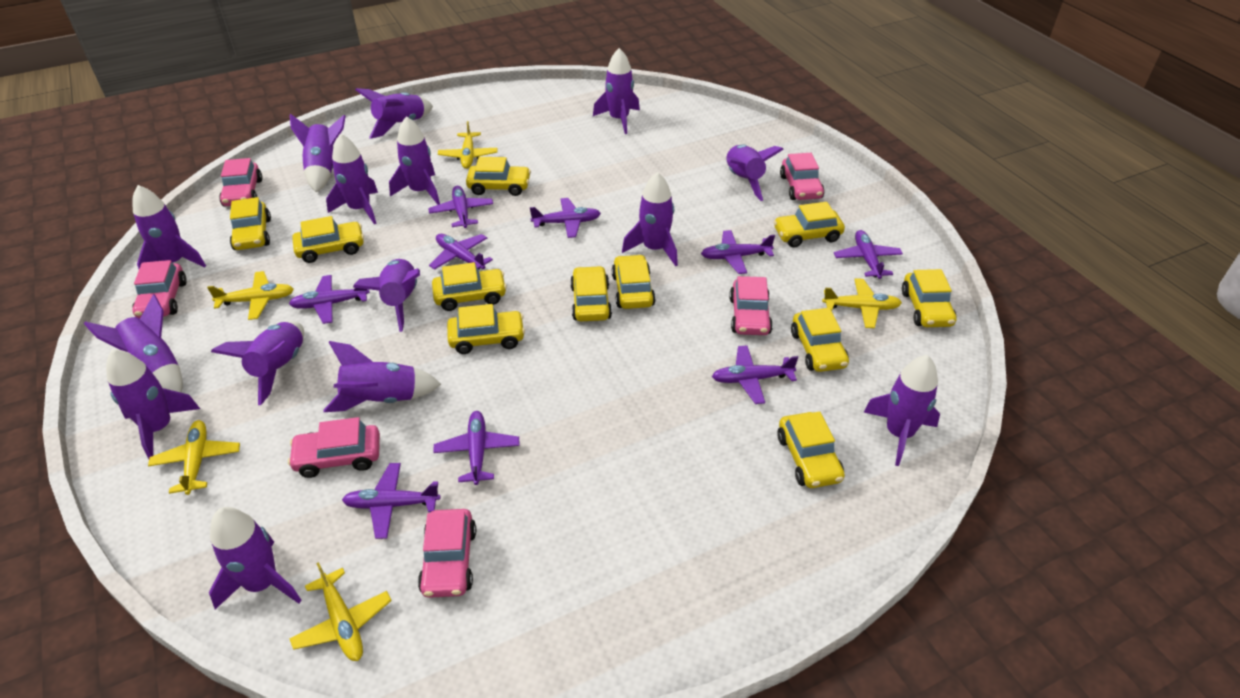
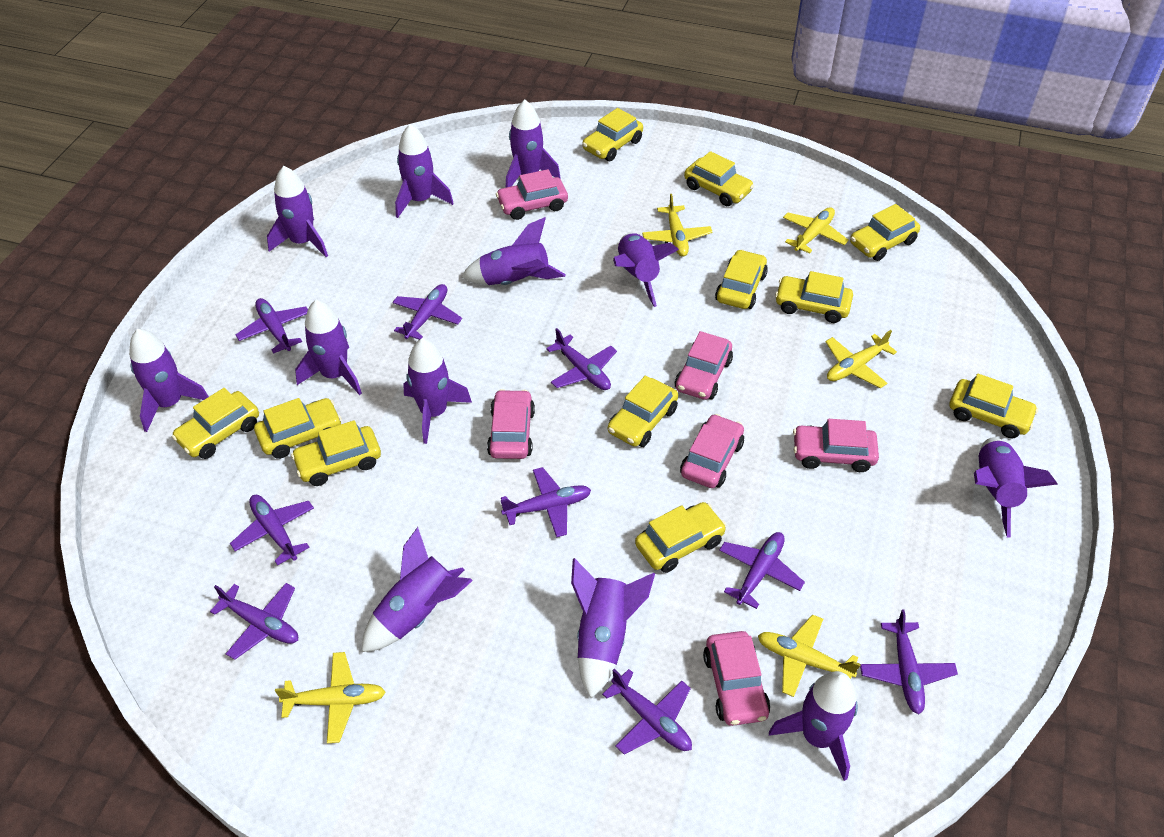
purple rocket: [84,294,183,393] [106,349,200,459] [132,185,206,269] [209,507,302,609] [211,321,304,405] [290,114,346,192] [323,341,441,412] [326,133,378,224] [353,259,420,332] [355,88,433,139] [389,116,440,205] [593,48,640,134] [622,172,678,267] [727,144,784,201] [864,355,940,466] = 15 -> [129,329,209,432] [267,166,328,257] [295,300,362,395] [362,527,473,652] [395,124,454,218] [403,338,472,444] [461,217,565,285] [506,100,561,188] [571,558,655,698] [613,233,679,307] [769,671,858,781] [974,437,1057,538] = 12

